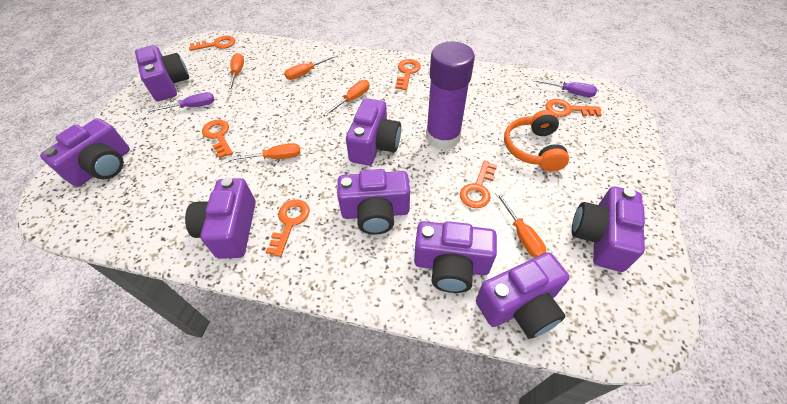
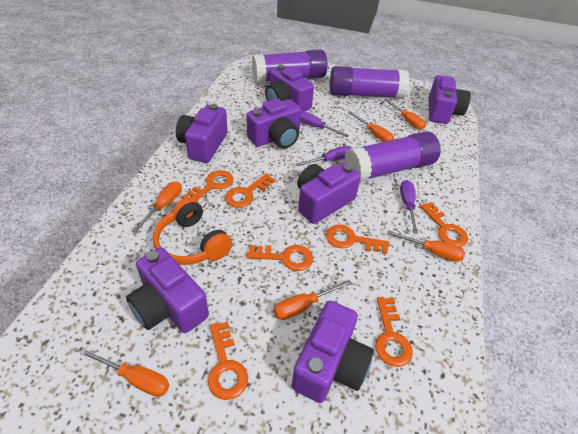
orange key: [189,36,235,51] [202,120,233,158] [266,199,310,257] [395,59,421,90] [460,160,497,208] [546,99,602,117] = 6 -> [182,170,233,201] [208,321,248,400] [225,173,275,208] [246,245,313,271] [326,225,389,254] [375,297,413,367] [420,202,468,247] = 7
orange screwdriver: [228,53,244,92] [228,143,300,161] [284,55,337,80] [324,80,370,116] [495,192,546,258] = 5 -> [79,348,169,397] [132,181,182,233] [274,280,352,320] [349,112,394,142] [384,99,426,130] [387,231,465,262] = 6
purple camera: [40,118,130,187] [135,45,189,101] [185,178,256,259] [337,169,410,235] [346,98,401,166] [414,221,497,293] [476,252,570,339] [572,187,645,272] = 8 -> [126,247,209,333] [176,104,228,163] [246,98,301,149] [265,65,314,111] [292,301,374,403] [297,163,361,224] [429,75,471,124] = 7
purple glue stick: [426,42,475,150] = 1 -> [252,49,328,83] [330,66,409,98] [344,131,441,182] = 3
purple screwdriver: [148,92,215,112] [532,79,597,97] = 2 -> [296,146,352,166] [300,111,349,137] [400,180,418,233] = 3

